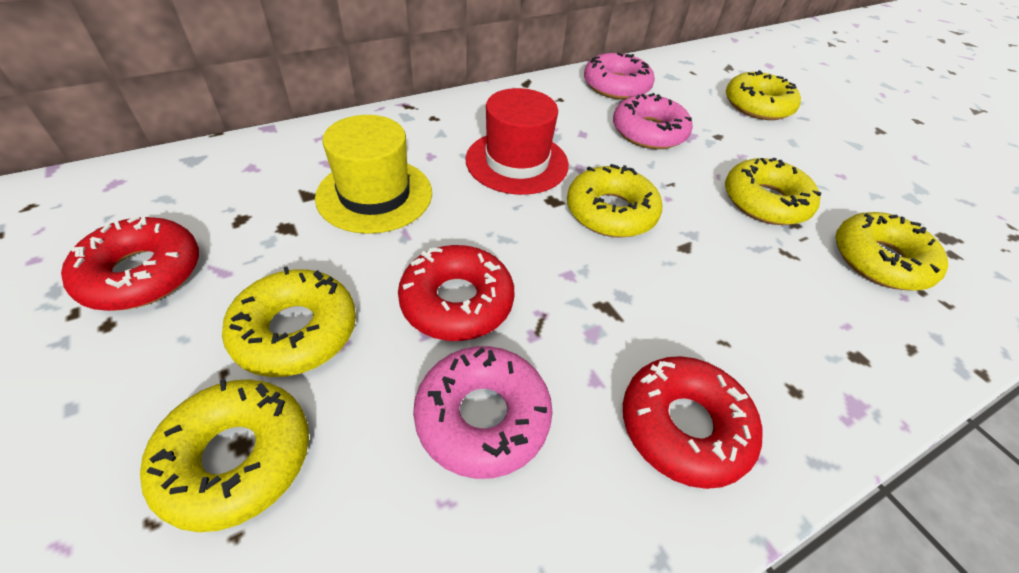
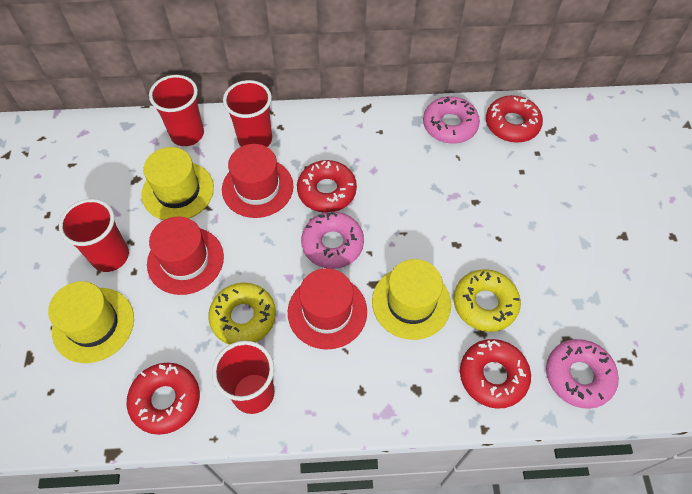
red cup: none = 0 -> [59,199,129,272] [149,75,204,146] [212,341,275,414] [223,80,272,147] = 4
red donut: [61,216,199,311] [398,245,515,341] [623,356,762,489] = 3 -> [127,363,200,435] [297,160,357,213] [460,339,531,409] [486,95,543,143] = 4
red hat: [465,88,569,195] = 1 -> [147,217,224,295] [222,144,293,218] [288,268,367,350] = 3
yellow donut: [140,379,309,532] [222,267,356,377] [567,164,662,238] [725,158,821,225] [726,70,801,120] [836,212,948,291] = 6 -> [208,282,276,345] [454,269,521,332] = 2
yellow hat: [315,115,432,234] = 1 -> [48,281,134,363] [142,147,214,220] [372,259,451,340] = 3

